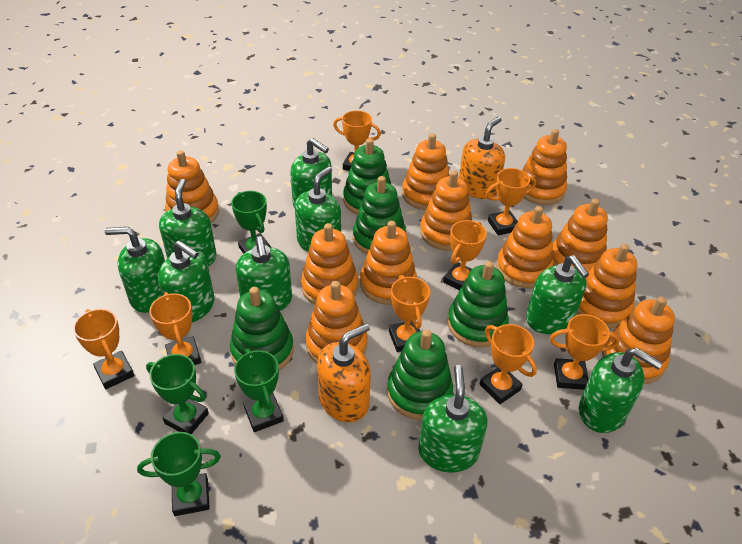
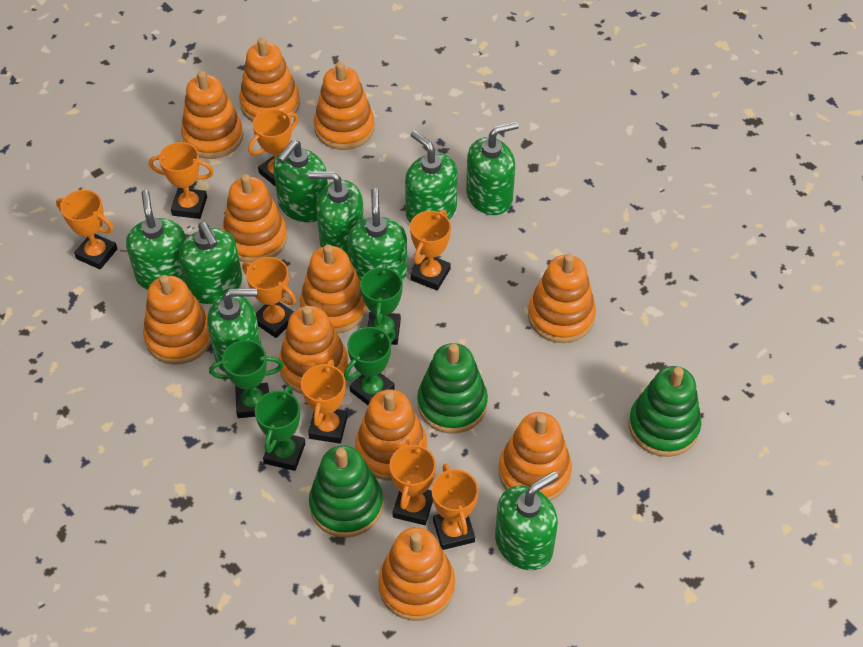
green stacking toy: [230,287,294,370] [343,139,391,214] [353,176,406,254] [387,329,453,420] [447,261,509,347] = 5 -> [309,445,383,537] [417,343,488,433] [629,366,701,457] = 3
orange soap dispenser: [317,323,371,422] [459,117,505,199] = 2 -> none = 0

